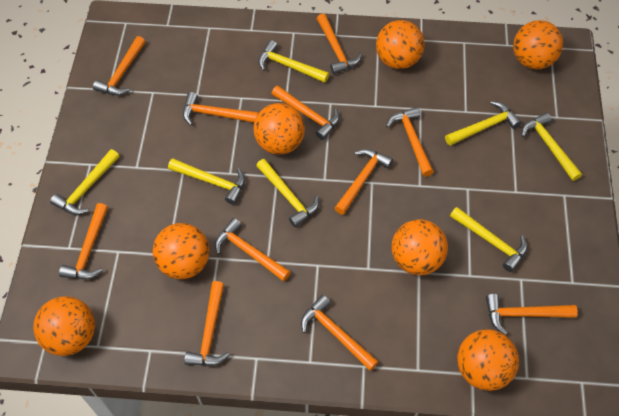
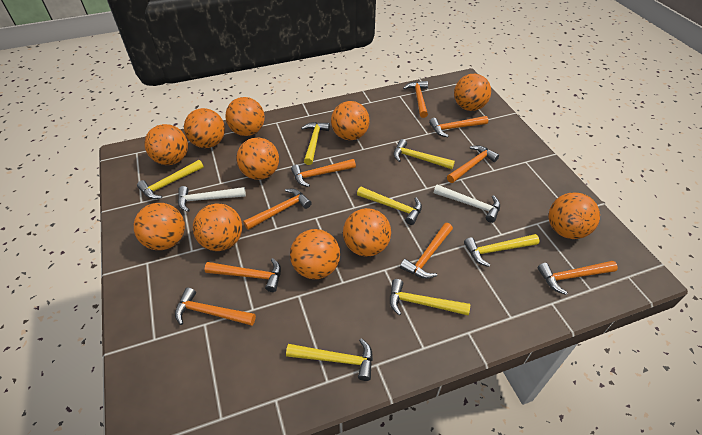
orange ball: [33,296,95,356] [153,223,209,279] [254,103,305,155] [376,20,425,69] [392,219,448,275] [457,329,519,391] [513,20,563,69] = 7 -> [134,203,185,250] [144,124,188,165] [184,108,225,148] [193,203,242,251] [226,97,265,136] [237,137,279,180] [290,229,340,279] [331,101,370,140] [343,208,391,257] [454,74,491,111] [549,192,600,239] = 11
orange hammer: [59,203,108,279] [93,36,146,95] [183,92,259,125] [184,281,229,366] [215,218,291,281] [271,86,340,140] [301,295,379,371] [317,14,362,74] [335,149,393,215] [386,107,434,177] [486,294,578,335] = 11 -> [175,288,256,326] [205,258,281,292] [243,189,312,230] [291,159,356,187] [400,223,453,279] [403,81,428,118] [429,116,488,137] [447,145,499,183] [537,261,618,295] = 9
white hammer: none = 0 -> [178,186,246,212] [434,184,500,223] = 2

